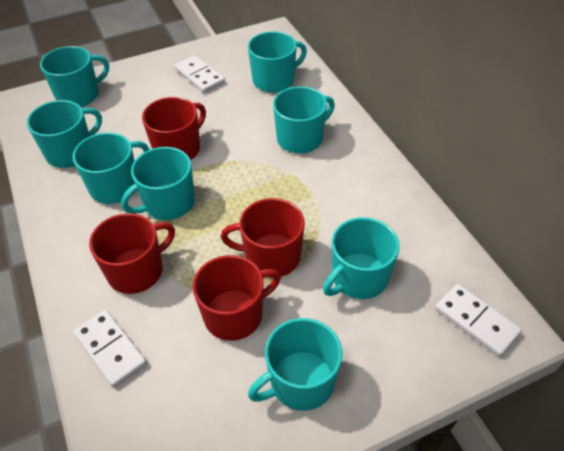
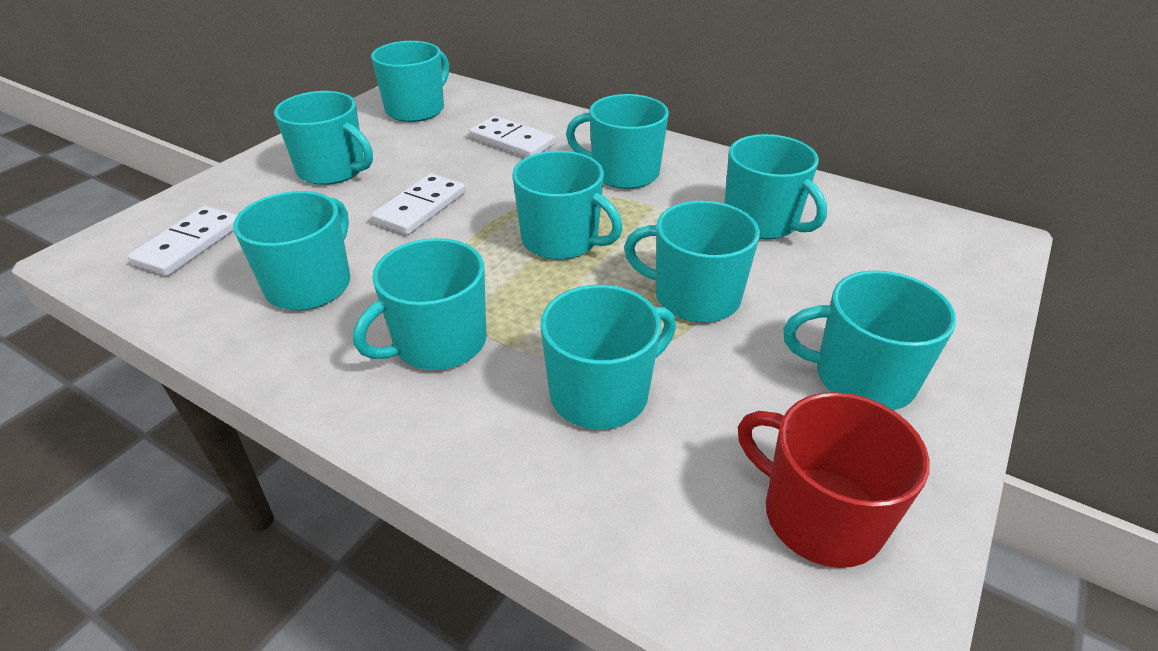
red mug: [89,213,175,294] [142,97,206,160] [193,255,281,341] [221,198,305,277] = 4 -> [738,392,930,568] = 1
turquoise mug: [27,100,102,168] [40,46,109,107] [72,132,149,204] [121,147,195,220] [248,32,307,93] [248,318,342,411] [273,86,335,154] [323,217,400,299] = 8 -> [233,191,350,310] [274,91,373,185] [353,238,487,370] [371,41,449,122] [512,151,623,260] [541,285,676,429] [566,94,669,189] [624,201,760,323] [724,134,827,239] [783,270,956,410] = 10

